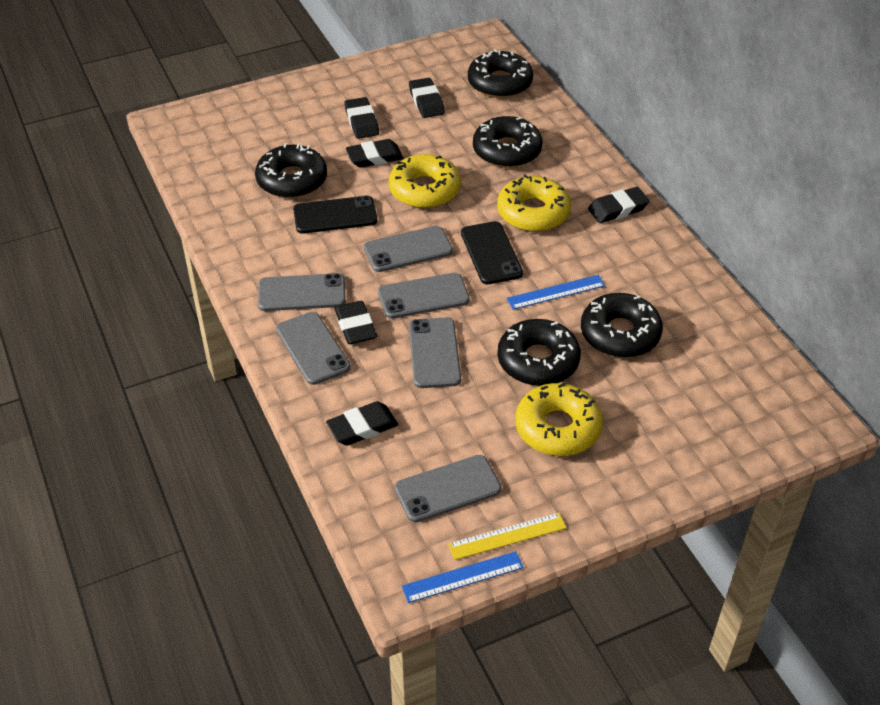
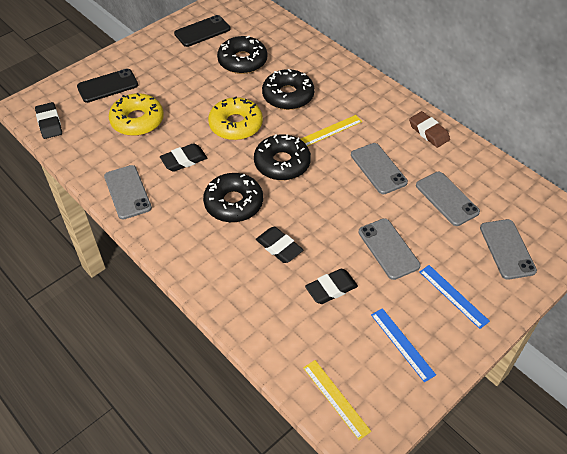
black donut: [255,143,327,198] [468,49,533,98] [473,116,543,168] [498,319,581,386] [581,293,663,358] = 5 -> [203,173,263,223] [217,36,267,74] [254,134,311,180] [262,69,315,110] = 4
black eraser: [326,401,398,446] [335,301,377,344] [344,97,379,139] [346,139,403,168] [409,78,445,118] [588,187,649,223] = 6 -> [35,102,62,139] [160,143,207,172] [256,227,303,263] [305,269,358,304] = 4
brown eraser: none = 0 -> [409,111,450,148] = 1
grey phone: [258,273,346,311] [276,312,351,385] [364,226,453,272] [378,273,470,319] [395,455,501,523] [409,317,461,388] = 6 -> [104,165,152,219] [351,143,408,194] [358,218,421,280] [416,172,480,226] [480,219,537,280] = 5
yellow donut: [389,154,461,209] [497,175,571,232] [515,383,603,456] = 3 -> [109,93,164,136] [208,97,263,140] = 2
yellow ruler: [448,513,567,560] = 1 -> [300,115,362,146] [303,360,371,440] = 2

